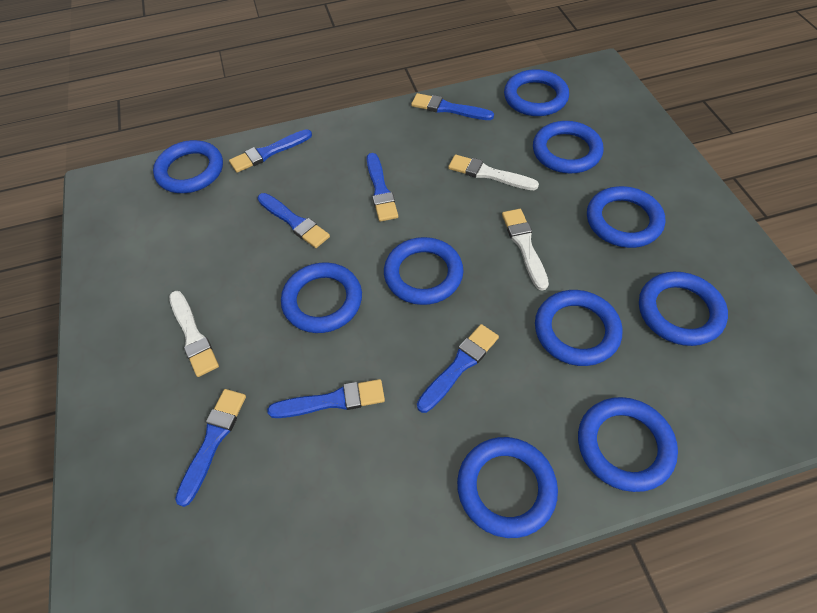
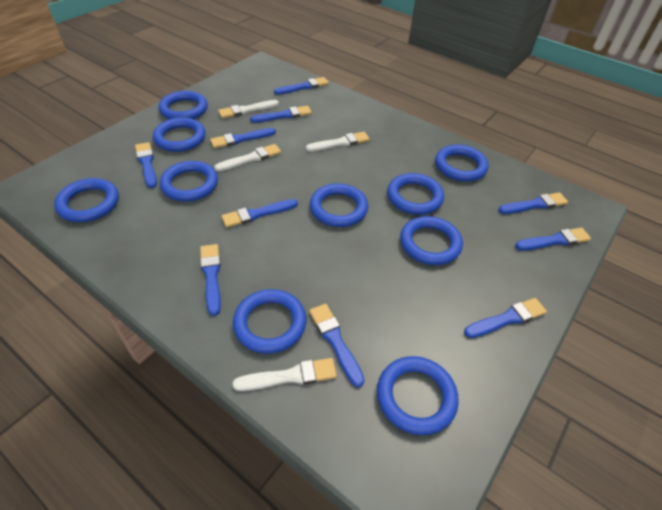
blue brush: [175,389,246,507] [229,129,312,173] [257,193,330,248] [267,379,385,418] [367,153,398,222] [411,93,494,120] [417,324,499,413] = 7 -> [135,142,157,188] [200,244,221,316] [210,128,276,148] [222,199,298,228] [250,106,312,123] [274,77,329,95] [309,304,365,387] [464,298,547,338] [498,192,568,214] [515,228,591,251] = 10
white brush: [169,291,219,377] [448,155,539,190] [502,209,549,291] = 3 -> [214,144,281,171] [218,100,279,118] [233,358,337,391] [306,132,370,152] = 4

